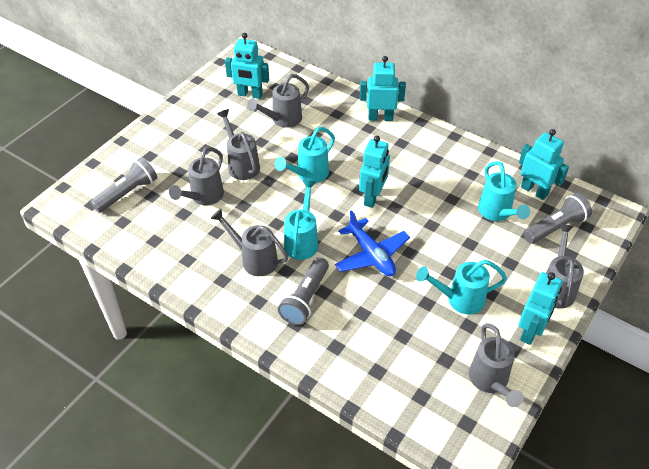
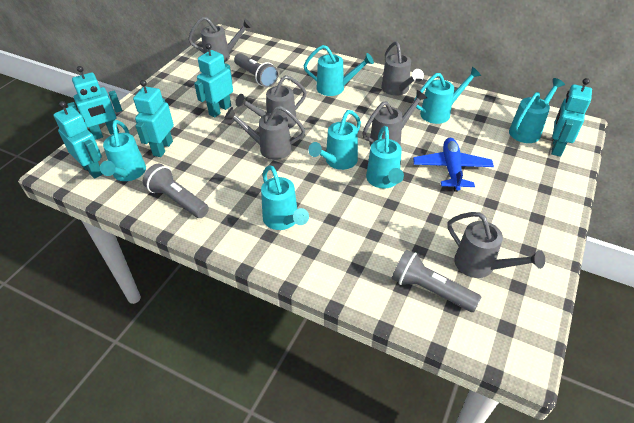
turquoise watering can: [275,127,335,183] [284,180,318,260] [416,260,507,314] [478,161,530,221] = 4 -> [100,120,146,181] [261,165,309,230] [303,45,374,96] [308,110,361,170] [366,126,404,188] [414,67,481,124] [509,78,565,143] = 7

